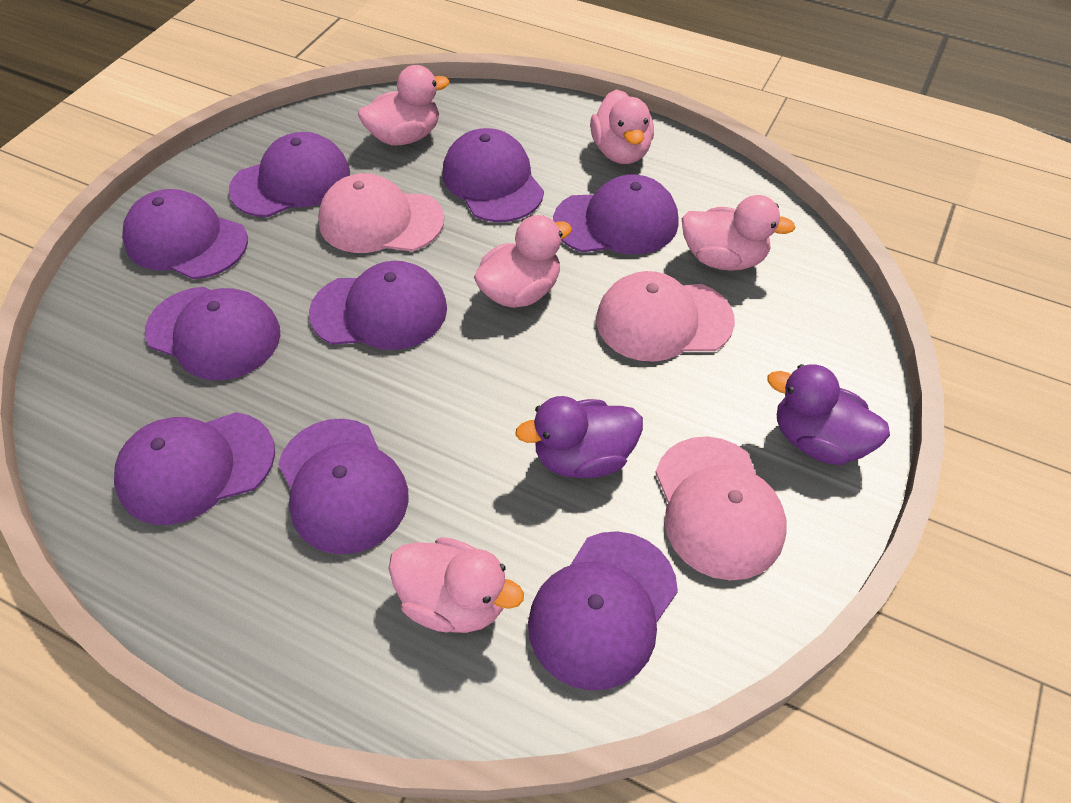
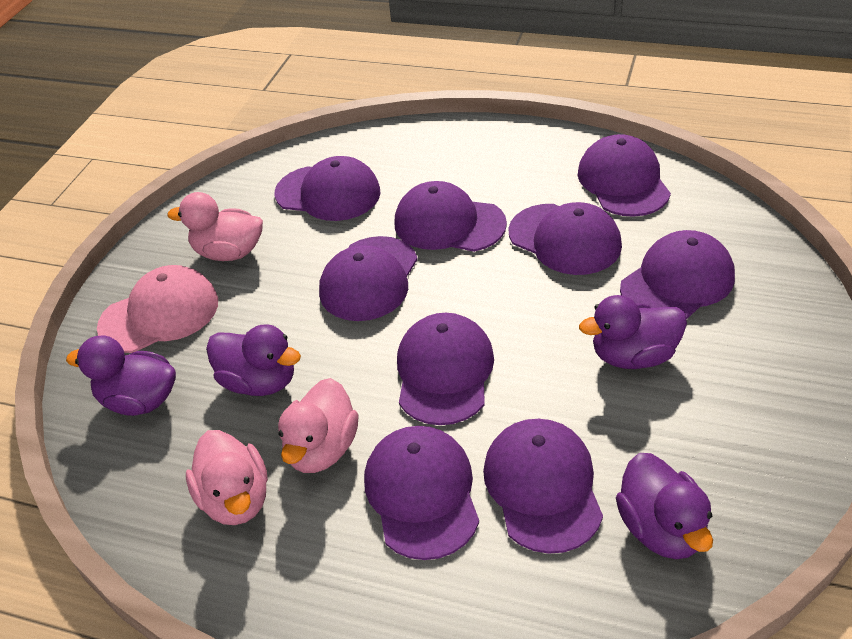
pink cap: [318,173,444,253] [596,271,735,362] [655,437,787,580] = 3 -> [97,265,218,353] = 1
pink duck: [358,65,449,146] [388,537,524,633] [474,215,572,308] [590,89,654,164] [682,195,796,271] = 5 -> [167,192,263,261] [186,430,268,525] [278,378,359,473] = 3
purple duck: [515,396,643,478] [767,364,890,465] = 2 -> [66,336,176,416] [206,324,301,396] [579,295,687,369] [616,453,713,559] = 4

